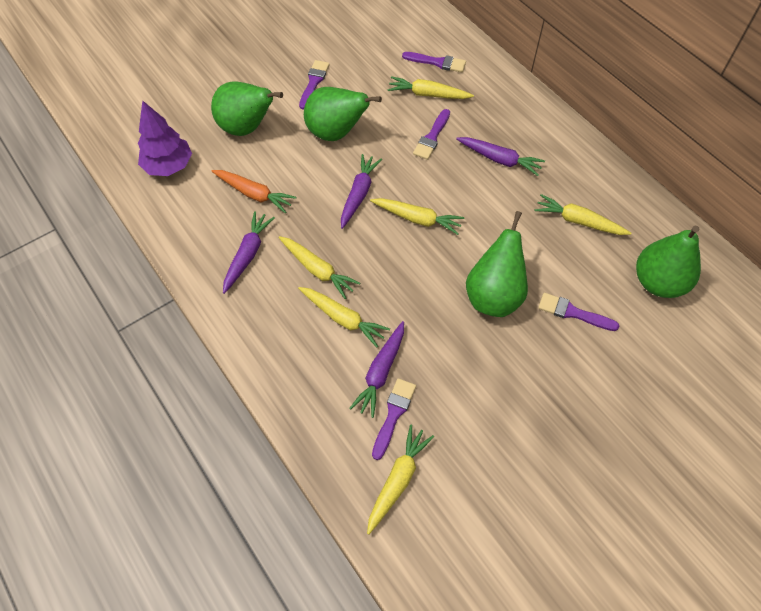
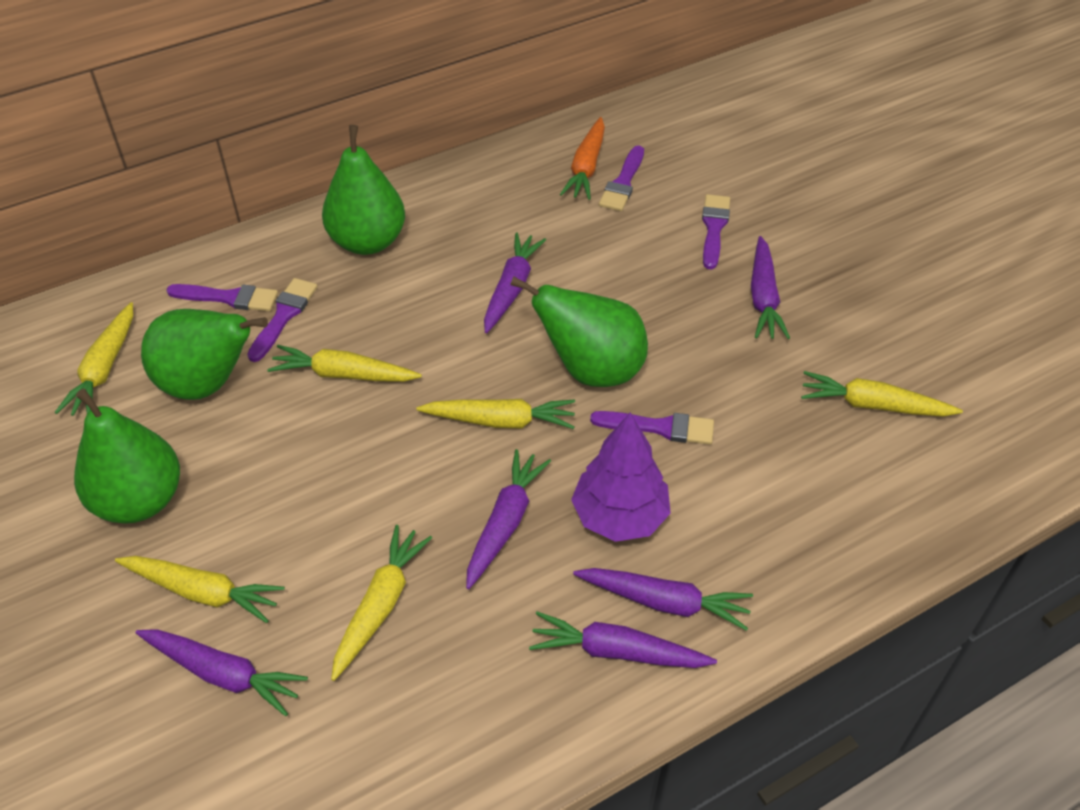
purple carrot: [223,211,275,294] [341,154,382,229] [350,321,404,418] [456,137,545,176] = 4 -> [136,629,308,716] [466,449,551,589] [484,232,546,333] [529,611,717,668] [573,568,753,631] [751,236,790,339] = 6

